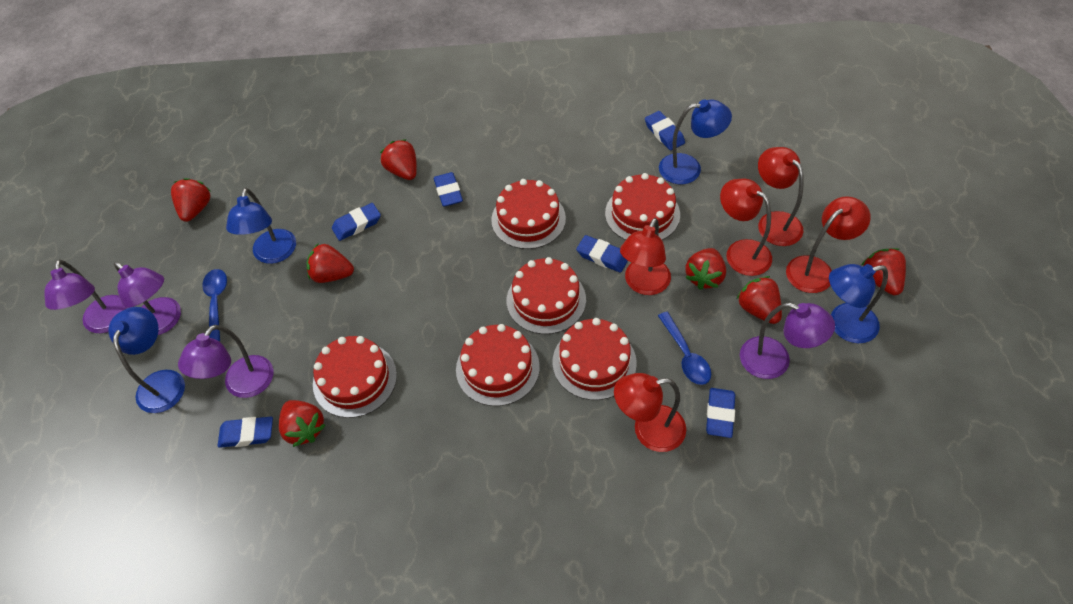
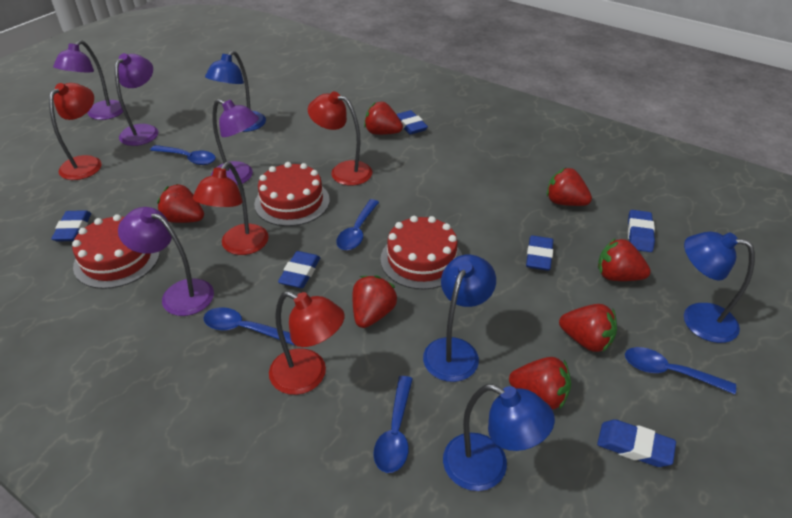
blue spoon: [202,269,227,341] [658,312,711,385] = 2 -> [150,145,216,165] [204,307,294,345] [336,199,379,250] [373,376,413,473] [625,347,736,394] = 5
red cake: [313,336,397,418] [456,324,540,406] [491,179,566,249] [507,257,586,334] [552,318,637,400] [605,173,680,240] = 6 -> [72,214,160,289] [254,162,330,226] [380,216,462,290] = 3
red lamp: [614,373,686,452] [620,218,671,295] [720,179,772,276] [758,147,804,246] [786,196,871,293] = 5 -> [49,83,102,180] [193,162,269,255] [269,291,345,395] [308,92,372,186] = 4

